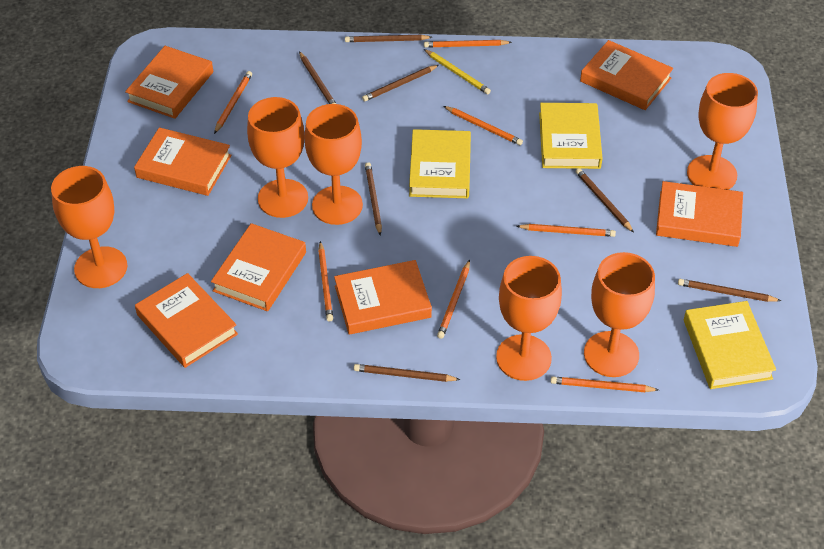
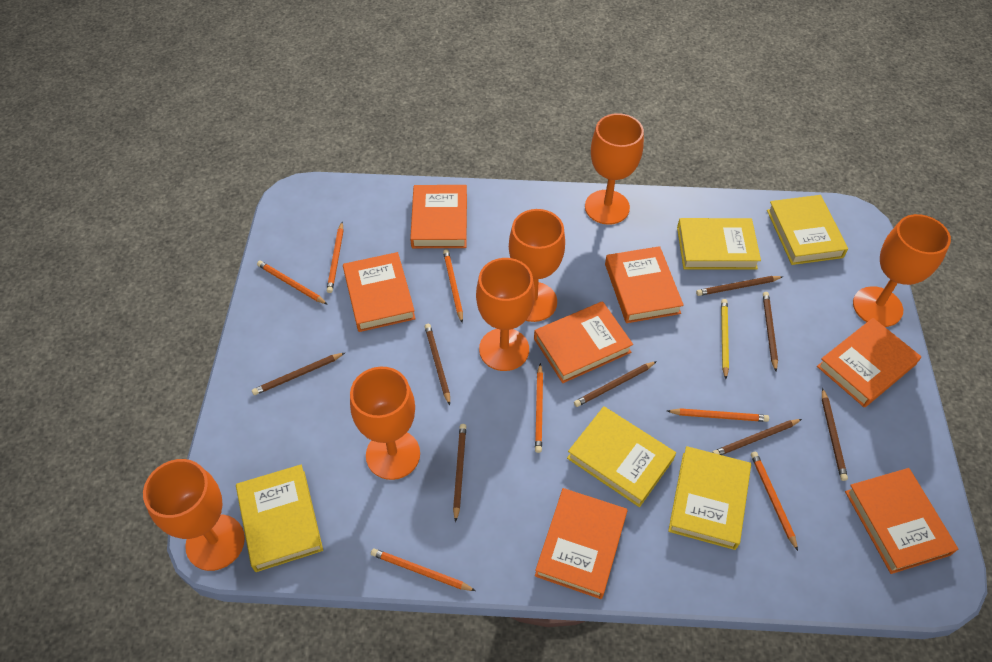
brown pencil: [299,51,336,104] [345,35,432,42] [354,364,460,382] [362,65,439,102] [365,162,382,236] [575,168,634,233] [678,279,781,302] = 7 -> [252,353,345,395] [425,324,450,405] [453,424,466,522] [574,361,657,407] [696,276,783,296] [712,419,802,455] [763,292,778,371] [822,388,848,481] = 8
yellow book: [409,129,471,198] [539,103,603,169] [684,301,776,389] = 3 -> [236,465,323,572] [567,406,676,507] [668,446,751,550] [677,218,761,269] [767,195,848,265] = 5

